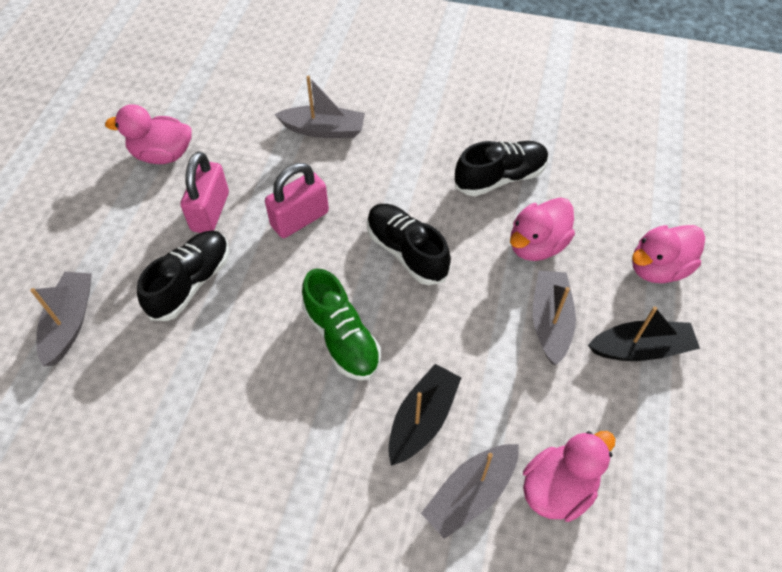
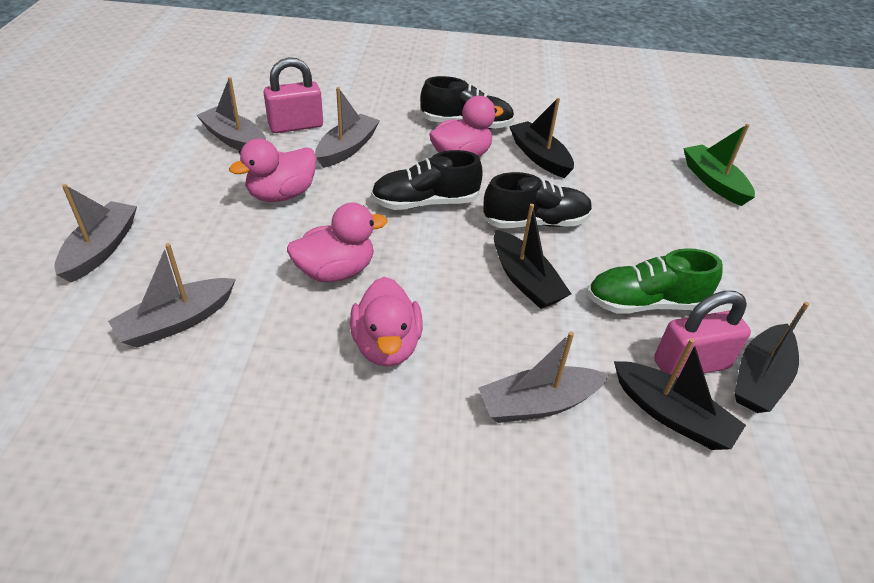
black boat: [388,364,462,466] [588,306,700,361] = 2 -> [494,204,571,309] [509,98,574,178] [614,338,746,450] [735,302,809,413] = 4
green boat: none = 0 -> [683,124,755,206] = 1
grey boat: [30,272,92,367] [274,75,365,138] [421,444,519,539] [533,271,576,365] = 4 -> [54,184,137,282] [108,243,236,348] [196,77,266,150] [315,87,380,168] [478,331,609,423] = 5

